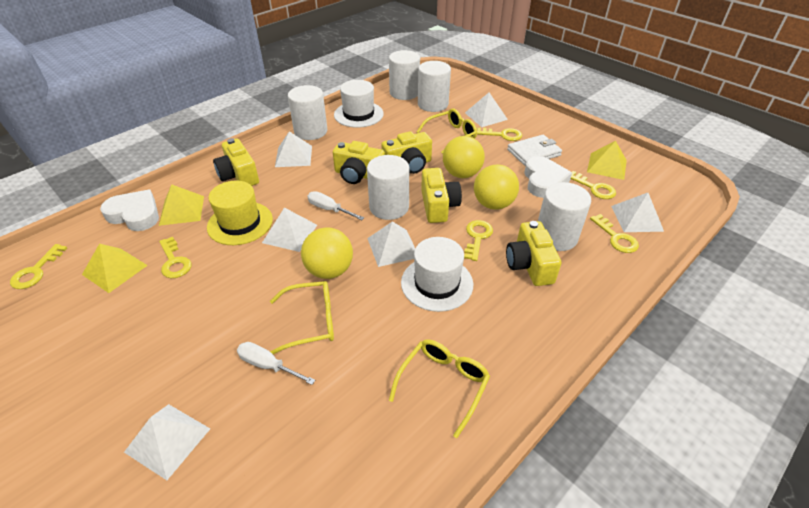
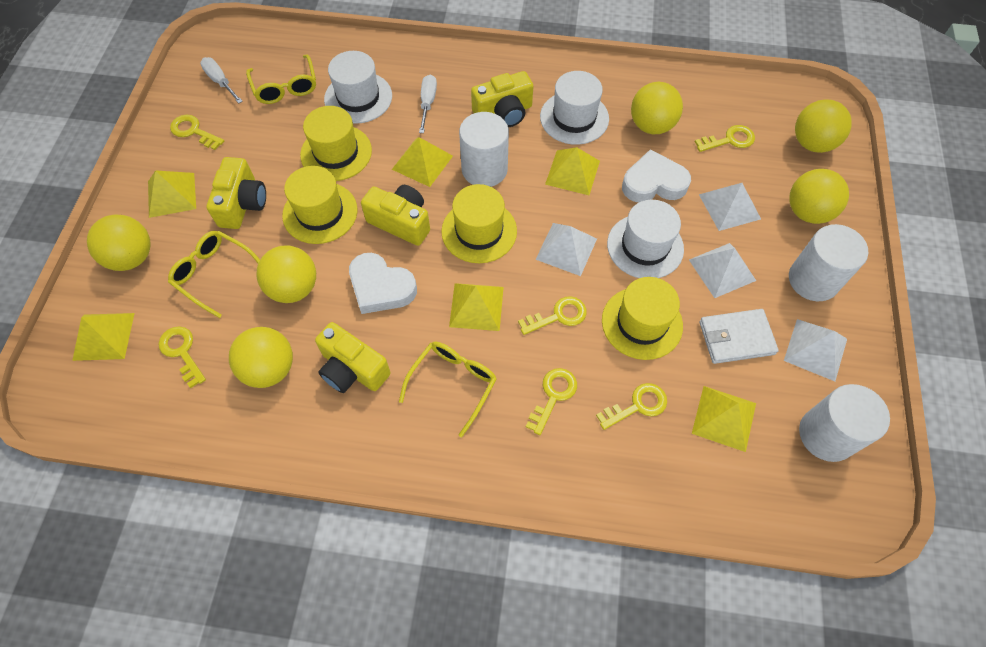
white cylinder: [288,85,327,140] [367,155,409,220] [389,50,420,100] [418,61,451,112] [538,182,591,251] = 5 -> [459,112,509,187] [789,224,868,301] [799,384,890,462] = 3
white hat: [334,80,384,128] [401,237,473,312] = 2 -> [324,51,392,124] [540,71,609,145] [607,200,684,278] = 3
white pyramid: [124,404,210,480] [262,208,317,252] [275,131,312,167] [367,221,415,267] [465,92,508,127] [611,193,664,232] = 6 -> [535,223,597,276] [689,243,756,298] [699,183,761,231] [784,319,847,381] = 4
yellow ball: [301,227,353,279] [443,136,485,178] [474,164,519,210] = 3 -> [87,214,151,271] [229,327,293,388] [256,246,316,303] [631,82,683,134] [789,169,849,224] [795,99,852,153] = 6
yellow camera: [213,138,259,186] [333,141,385,184] [381,131,432,174] [421,168,462,223] [506,221,561,286] = 5 -> [206,157,266,229] [315,322,391,393] [361,185,430,246] [471,71,533,127] = 4
yellow hat: [207,181,273,245] = 1 -> [282,166,357,244] [300,106,372,181] [441,184,517,263] [602,277,683,360] = 4
yellow pyramid: [82,244,148,293] [159,184,204,226] [587,141,627,180] = 3 -> [72,313,135,361] [148,170,196,218] [392,137,453,187] [449,283,504,331] [545,147,600,195] [692,386,756,452] = 6

